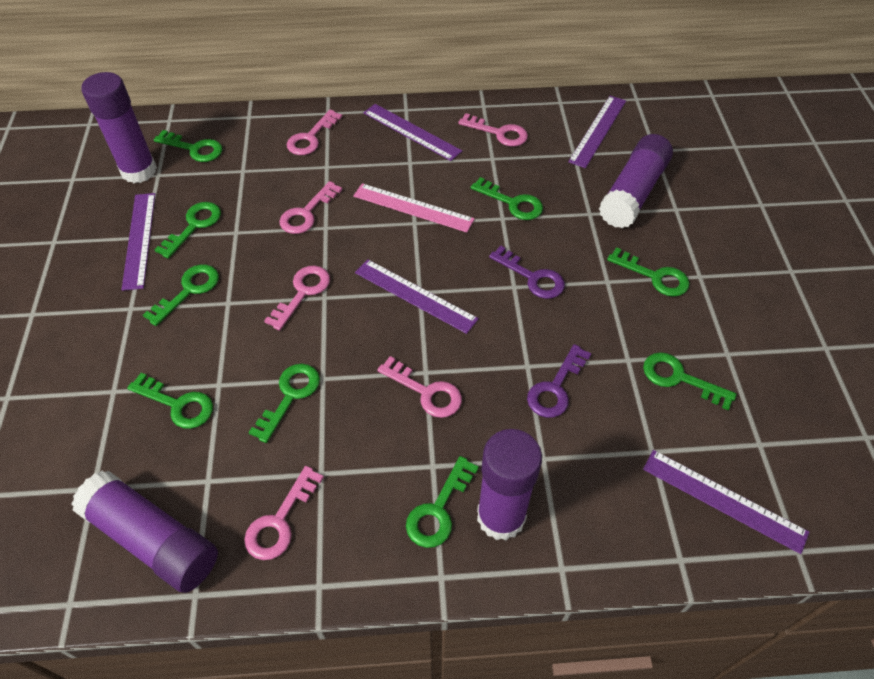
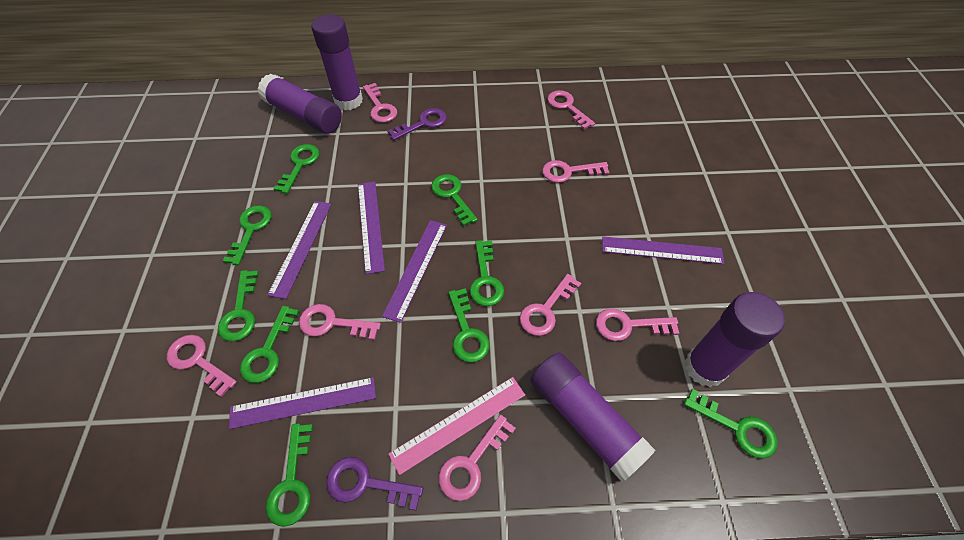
pink key: [244,466,324,560] [264,266,330,331] [279,181,342,234] [286,110,342,155] [377,356,462,418] [458,113,528,147] = 6 -> [167,335,237,397] [299,304,381,340] [363,83,397,123] [439,415,516,501] [520,274,581,336] [542,160,610,183] [547,90,595,129] [596,308,680,341] = 8

